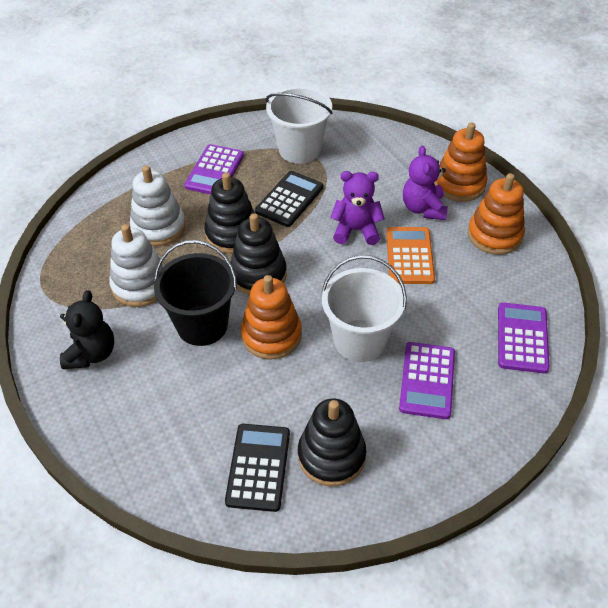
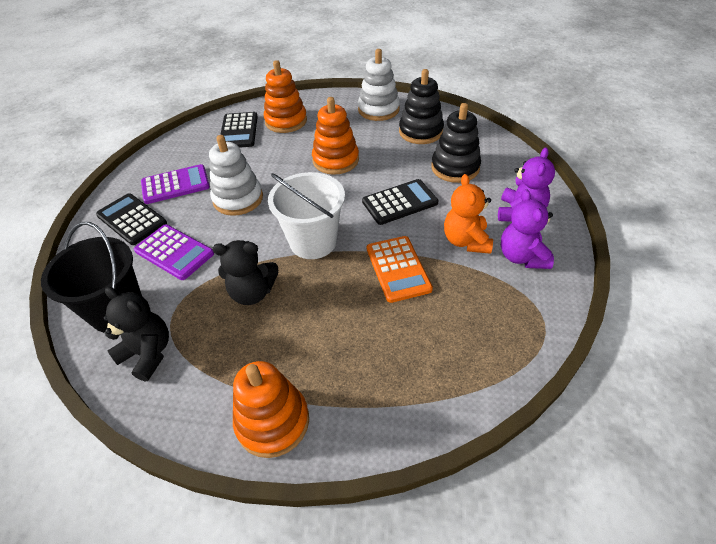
black calculator: [225,424,290,512] [255,171,323,227] = 2 -> [96,193,167,245] [220,112,258,148] [362,179,438,225] = 3
black stacking toy: [204,172,255,254] [230,213,287,295] [298,399,366,486] = 3 -> [399,69,444,144] [431,103,481,183] = 2
black teddy bear: [60,290,114,369] = 1 -> [104,287,169,382] [212,240,278,305] = 2
orange teddy bear: none = 0 -> [444,174,493,254] = 1
purple calculator: [184,144,244,195] [399,342,455,419] [498,302,550,374] = 3 -> [134,224,214,280] [141,164,210,204] = 2
white bucket: [266,86,333,164] [322,255,407,362] = 2 -> [268,172,345,259] = 1

